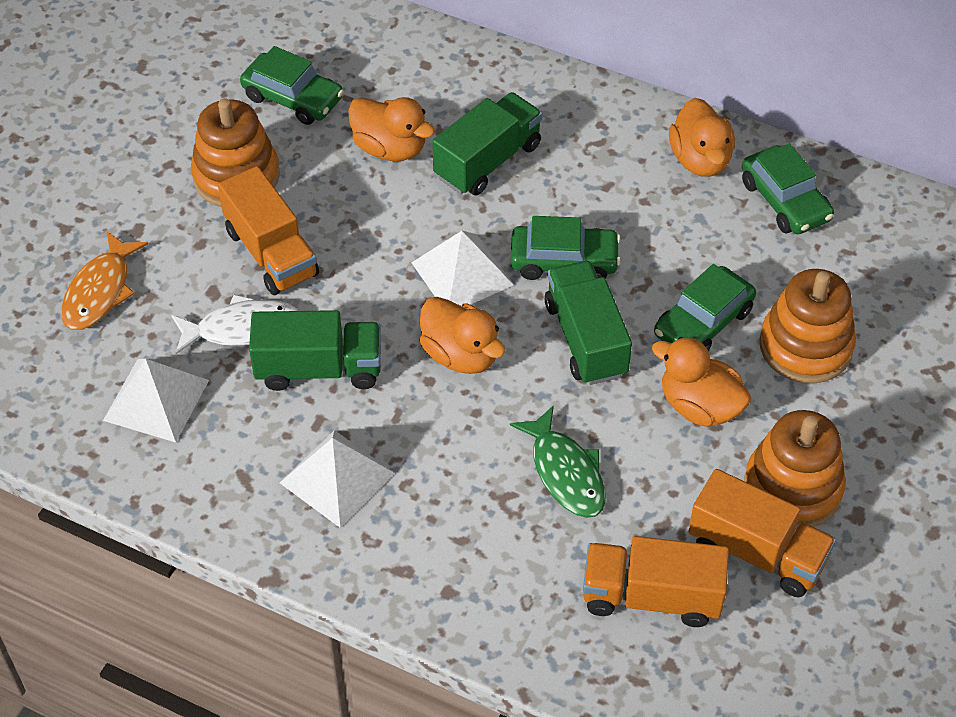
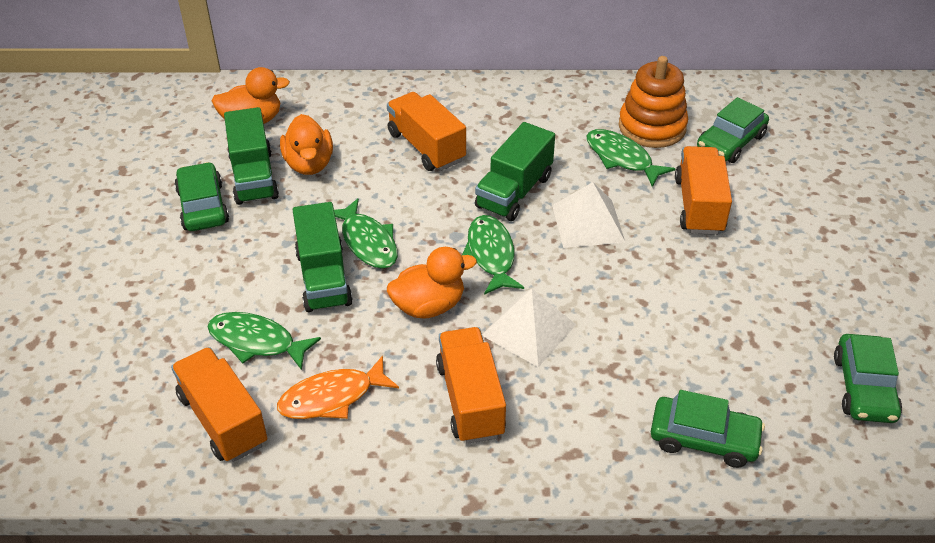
green fish: [510,405,606,518] = 1 -> [208,312,321,370] [334,198,398,269] [462,215,524,295] [586,129,676,187] = 4
orange duck: [348,97,435,161] [420,297,505,374] [652,337,751,427] [669,98,735,177] = 4 -> [212,67,290,124] [280,114,333,175] [387,247,477,319] = 3
orange stacking toy: [191,98,280,207] [744,410,846,529] [759,269,856,383] = 3 -> [619,56,688,148] = 1
orange truck: [218,166,319,295] [583,536,729,627] [688,469,836,597] = 3 -> [171,347,267,462] [387,92,466,171] [436,327,506,444] [675,146,732,235] = 4
white fish: [172,295,299,354] = 1 -> none = 0
white pyramid: [103,359,209,443] [280,430,395,528] [412,231,514,306] = 3 -> [482,289,576,367] [552,182,626,248] = 2

